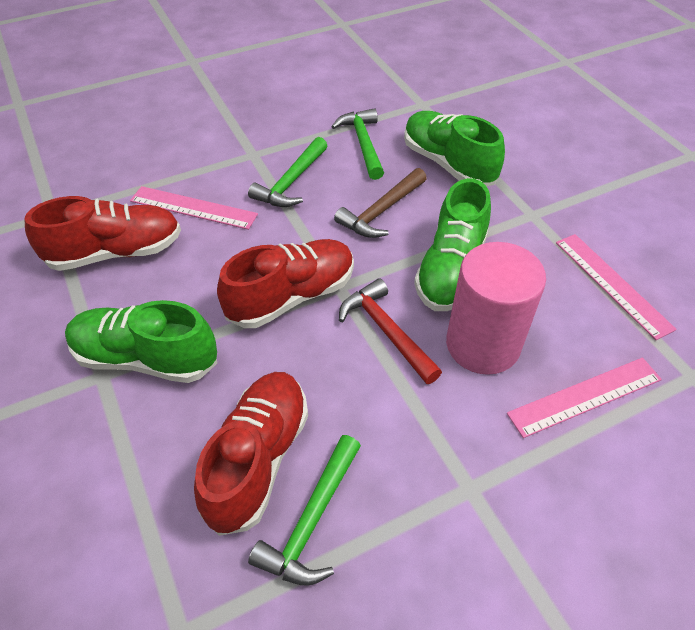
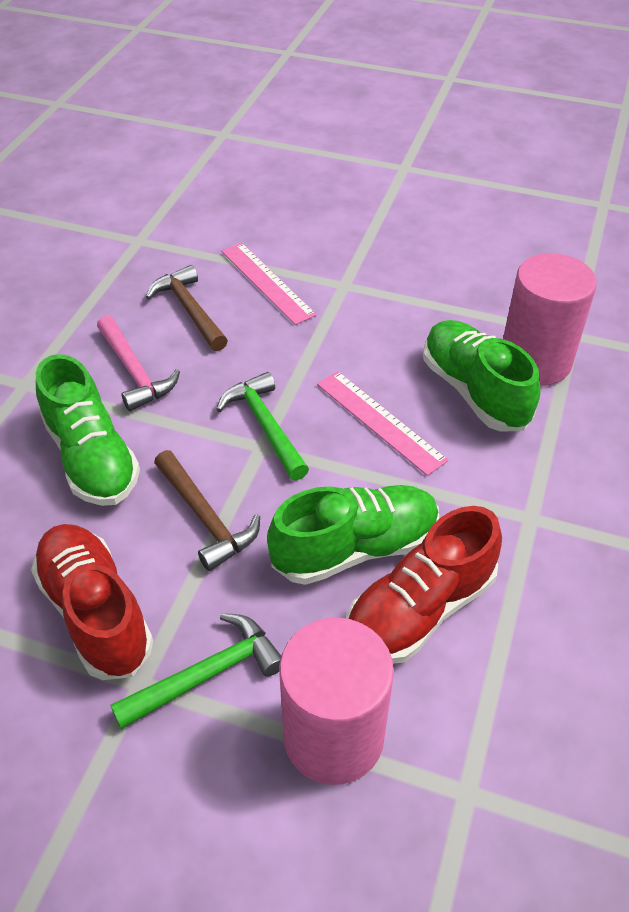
brown hammer: [334,168,427,238] = 1 -> [146,265,228,351] [154,450,260,571] = 2
green hammer: [248,137,327,207] [248,435,361,586] [331,108,384,180] = 3 -> [110,613,281,729] [216,372,309,481] = 2
pink cylinder: [446,242,546,375] = 1 -> [279,618,394,785] [503,253,597,386] = 2
pink hammer: none = 0 -> [97,315,180,411] = 1
pink ruler: [130,186,258,230] [507,358,662,438] [556,234,677,340] = 3 -> [221,243,317,325] [317,371,449,476] = 2
red hammer: [339,278,442,384] = 1 -> none = 0
red shoe: [24,196,181,271] [194,372,308,536] [217,239,354,328] = 3 -> [31,524,153,680] [346,506,502,664] = 2

